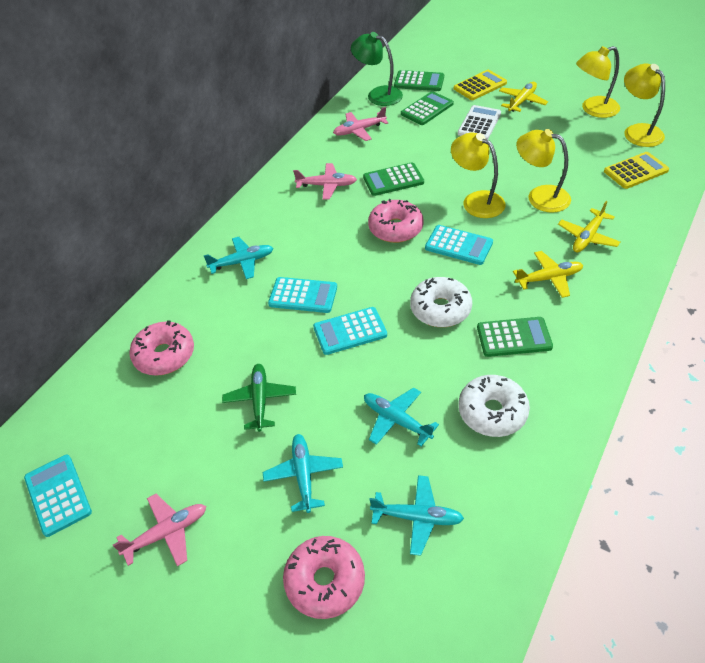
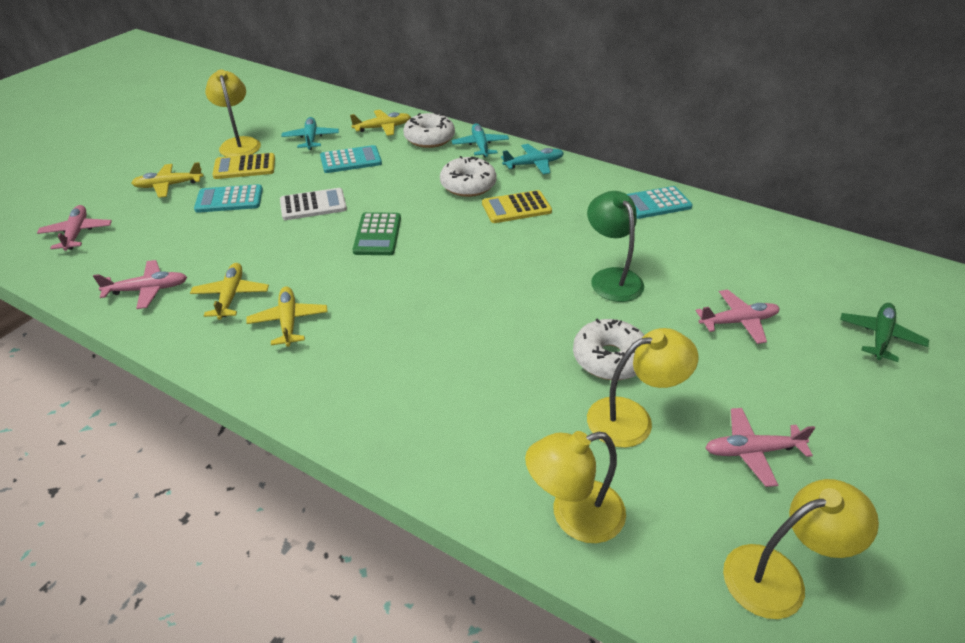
green calculator: [363,162,424,196] [394,70,444,91] [401,91,454,125] [477,317,553,357] = 4 -> [352,212,401,255] = 1
pink donut: [129,320,194,375] [283,536,365,619] [368,199,423,243] = 3 -> none = 0
pink plane: [113,494,206,566] [293,163,357,200] [333,107,388,141] = 3 -> [37,205,112,251] [93,260,187,309] [695,290,780,344] [705,408,815,487] = 4
turquoise calculator: [24,455,92,537] [268,277,337,313] [313,307,387,355] [425,225,493,265] = 4 -> [194,184,263,213] [320,145,382,173] [627,186,693,219] = 3
turquoise plane: [204,237,273,279] [263,434,343,513] [364,388,439,447] [370,475,464,556] = 4 -> [281,117,339,150] [452,124,509,157] [501,144,564,174] = 3
white donut: [410,277,472,327] [458,375,530,437] = 2 -> [403,112,455,148] [440,156,496,197] [573,318,644,380] = 3
yellow plane: [499,82,548,112] [513,251,583,298] [558,201,620,252] = 3 -> [131,162,204,198] [190,263,269,320] [246,286,328,347] [350,110,411,136] = 4

